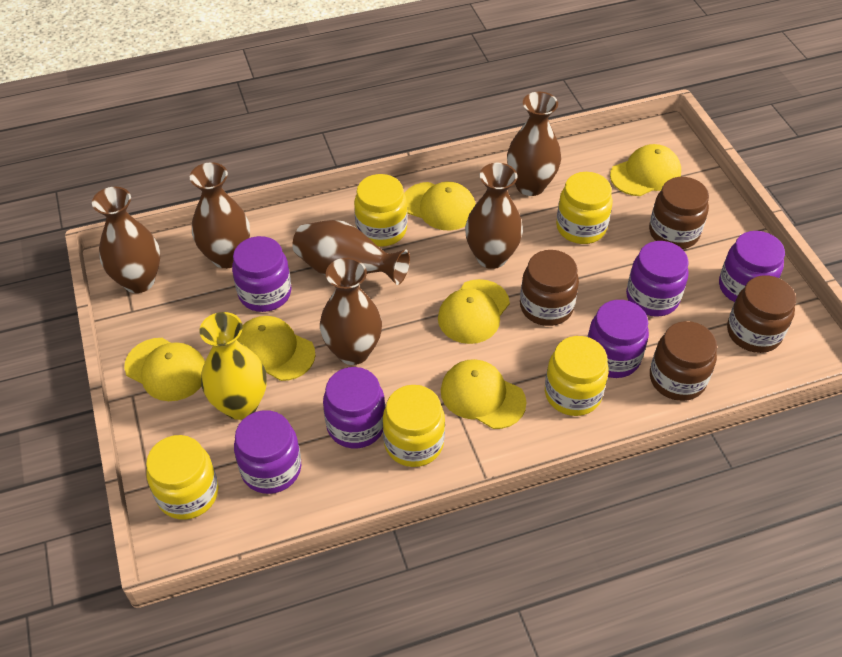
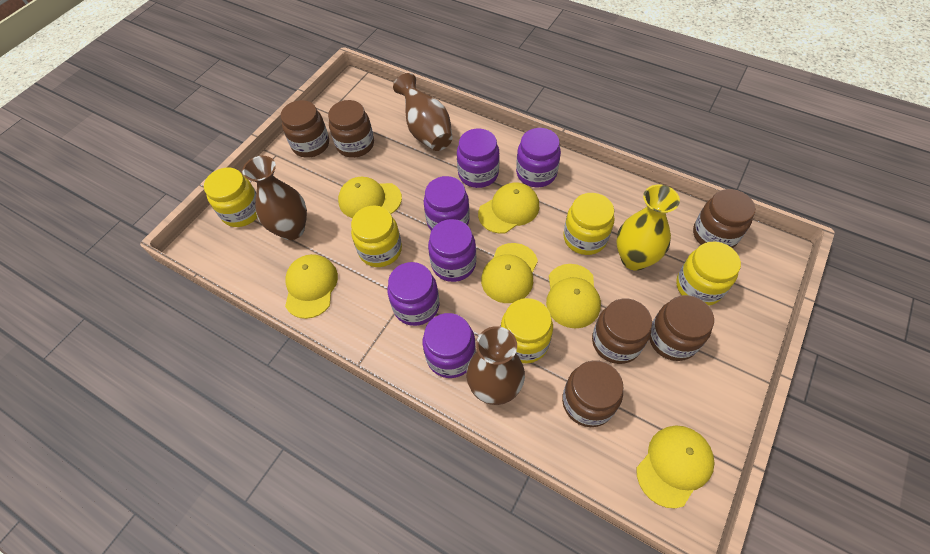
brown jar: [520,250,579,326] [649,177,709,249] [650,321,717,401] [727,275,796,353] = 4 -> [280,100,329,158] [328,100,374,158] [562,360,623,427] [592,298,652,364] [649,295,714,361] [693,189,755,248] = 6
brown vase: [92,187,160,293] [190,162,250,269] [292,220,410,285] [320,258,382,365] [465,163,523,269] [507,92,561,196] = 6 -> [242,156,307,240] [393,73,453,151] [466,326,525,405] = 3

